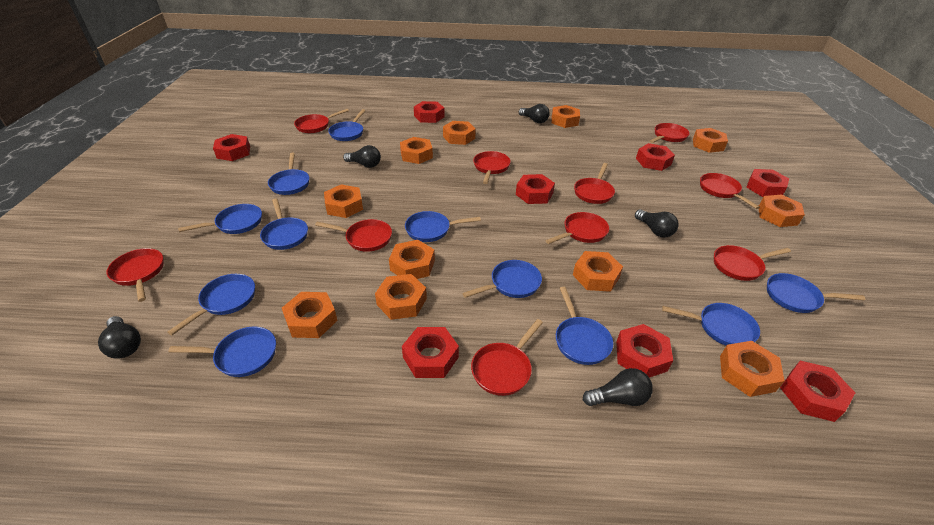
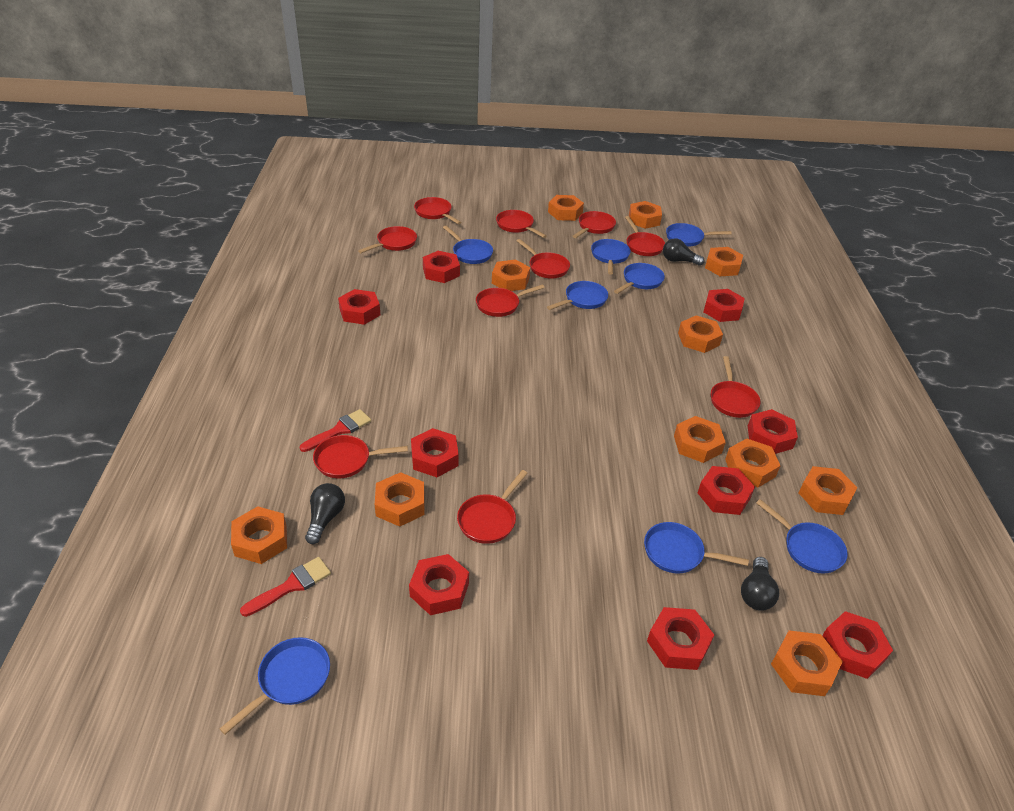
black light bulb: [98,316,141,359] [343,145,381,168] [519,104,550,123] [583,368,653,406] [635,209,678,238] = 5 -> [305,483,345,544] [663,238,705,266] [741,557,779,611] = 3
blue pan: [167,274,255,335] [168,326,276,377] [178,204,262,234] [260,199,308,250] [268,153,309,195] [328,109,366,141] [405,211,481,242] [462,260,542,298] [556,287,613,365] [662,303,760,346] [767,273,865,313] = 11 -> [220,637,330,735] [443,226,493,264] [547,281,608,310] [591,239,631,275] [614,263,665,294] [644,522,749,574] [666,223,732,247] [756,499,848,574] = 8
red brush: none = 0 -> [240,557,331,617] [300,409,371,452] = 2
red nut: [213,134,250,161] [402,327,459,378] [414,101,444,123] [516,174,555,204] [616,324,673,378] [636,143,675,171] [746,169,789,197] [780,361,855,422] = 8 -> [338,289,380,325] [409,554,469,615] [411,428,459,477] [423,251,460,283] [647,607,714,670] [698,466,755,515] [704,289,745,322] [748,409,798,454] [822,611,893,679] = 9

